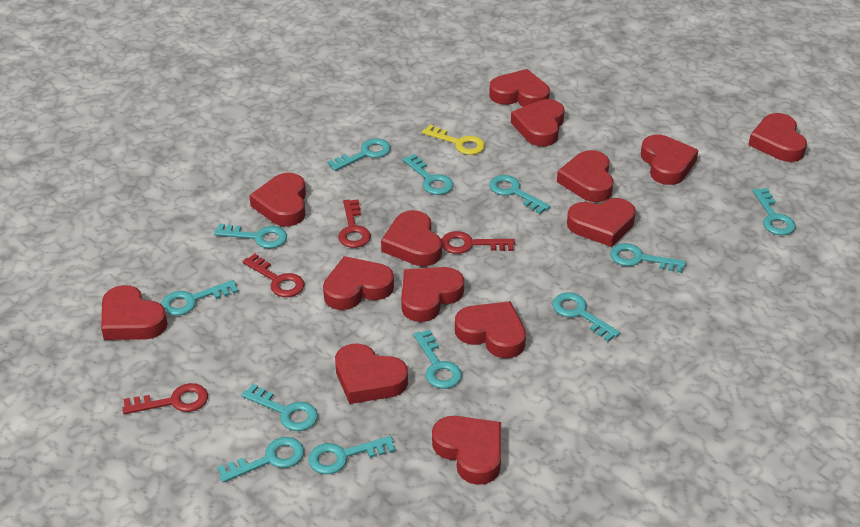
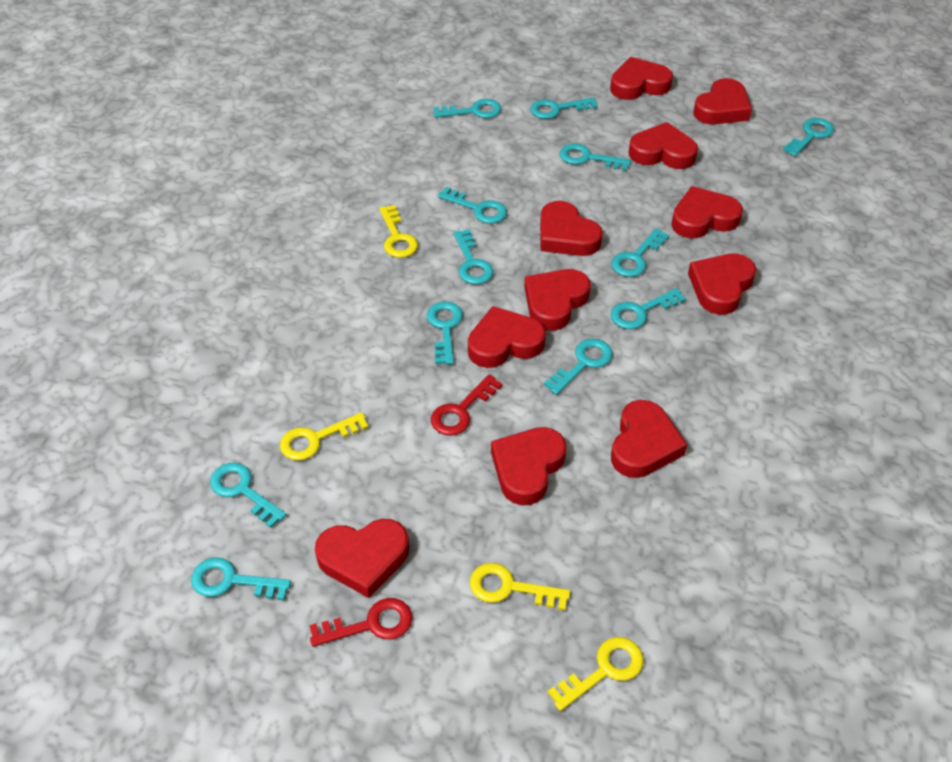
red heart: [101,285,168,340] [249,173,306,227] [323,256,394,310] [335,343,408,404] [381,210,442,266] [401,267,464,322] [432,416,501,485] [455,301,526,358] [489,69,550,107] [511,99,564,146] [557,150,614,202] [567,198,636,247] [641,135,698,185] [748,113,807,162] = 14 -> [315,519,409,598] [468,306,546,368] [491,427,566,505] [524,269,591,331] [540,201,603,256] [610,57,673,100] [611,400,687,478] [629,122,698,169] [671,186,743,239] [688,253,756,315] [693,78,752,125] = 11
red key: [122,383,208,414] [243,254,305,297] [338,199,371,248] [441,231,515,254] = 4 -> [309,598,412,647] [431,375,503,436] = 2
yellow key: [422,125,485,155] = 1 -> [280,412,369,461] [379,205,418,258] [470,563,570,611] [548,637,644,711] = 4

